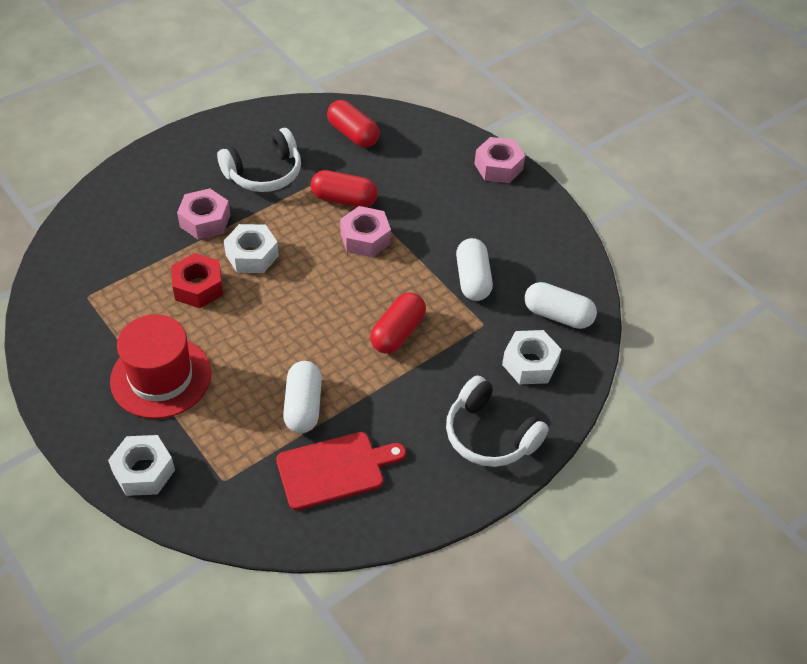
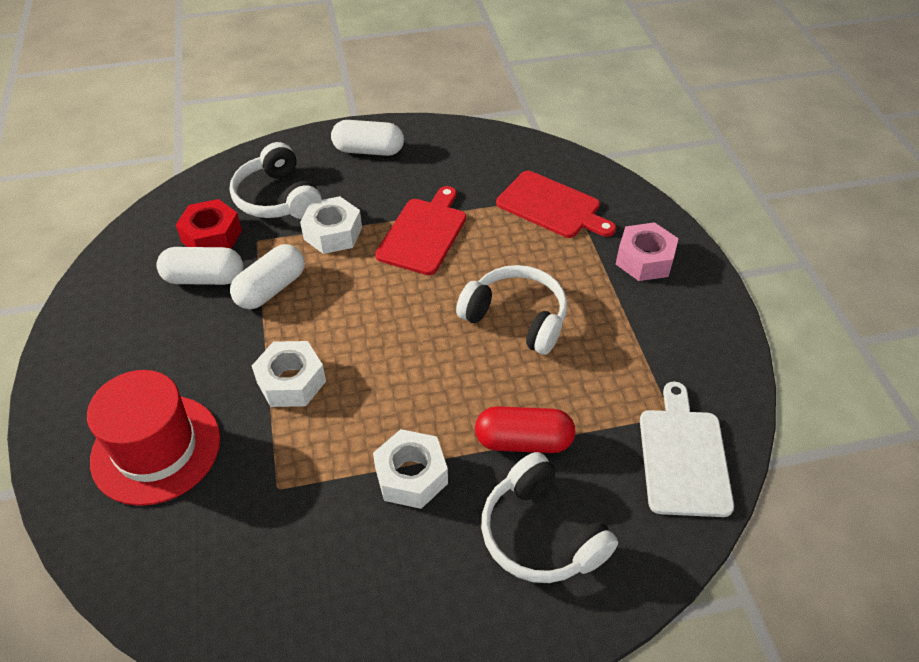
pink nut: [177,188,230,240] [340,206,391,257] [475,137,525,183] = 3 -> [616,222,679,281] = 1
red capsule: [311,170,378,207] [327,100,379,147] [370,292,426,354] = 3 -> [475,406,575,453] = 1
red cutting board: [276,432,406,510] = 1 -> [375,186,466,275] [496,171,616,238] = 2
white cutting board: none = 0 -> [640,382,734,517] = 1
white headphones: [217,128,301,192] [446,375,549,467] = 2 -> [230,142,322,219] [456,265,567,355] [481,452,618,583] = 3

